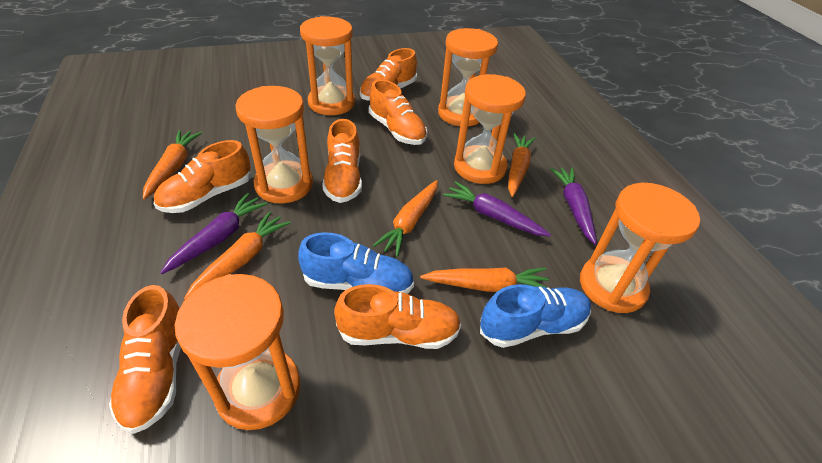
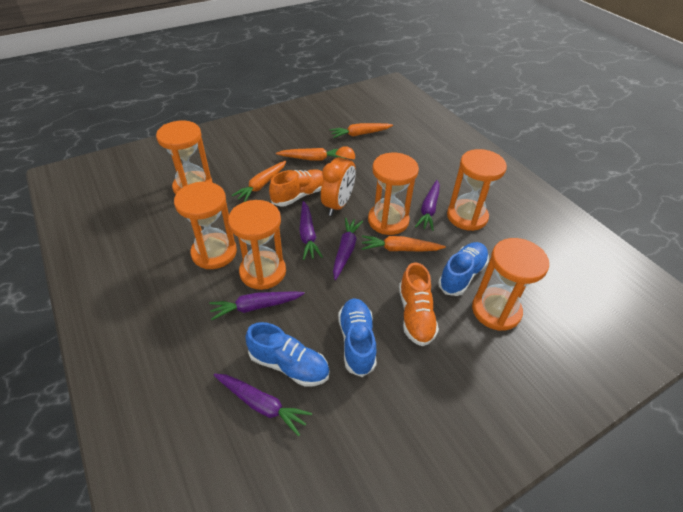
blue shoe: [298,232,414,294] [480,284,591,348] = 2 -> [245,322,330,387] [338,298,377,377] [438,242,489,296] = 3
orange carrot: [143,130,202,200] [184,211,291,299] [373,180,438,257] [420,268,549,292] [508,133,535,197] = 5 -> [231,161,286,202] [276,148,345,160] [330,123,393,138] [362,235,446,252] = 4
orange clock: none = 0 -> [321,146,356,216] = 1
orange shoe: [109,285,181,434] [154,140,251,213] [322,119,362,203] [334,284,461,349] [360,48,417,101] [369,79,427,145] = 6 -> [269,169,323,206] [399,262,439,346] = 2
purple carrot: [160,193,267,274] [443,181,551,236] [550,168,597,245] = 3 -> [209,291,305,320] [214,374,312,436] [299,201,323,260] [333,218,363,280] [415,180,440,231] = 5

